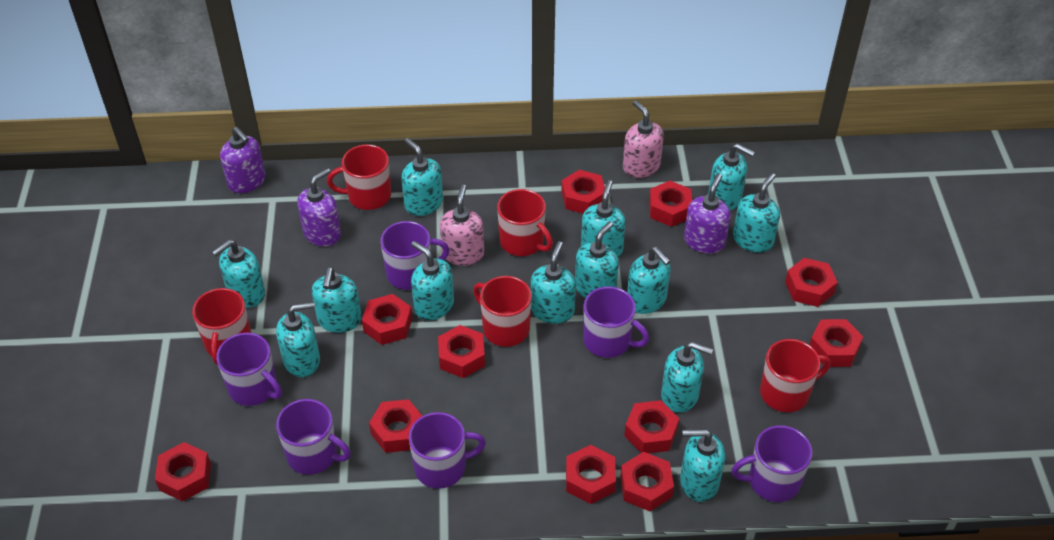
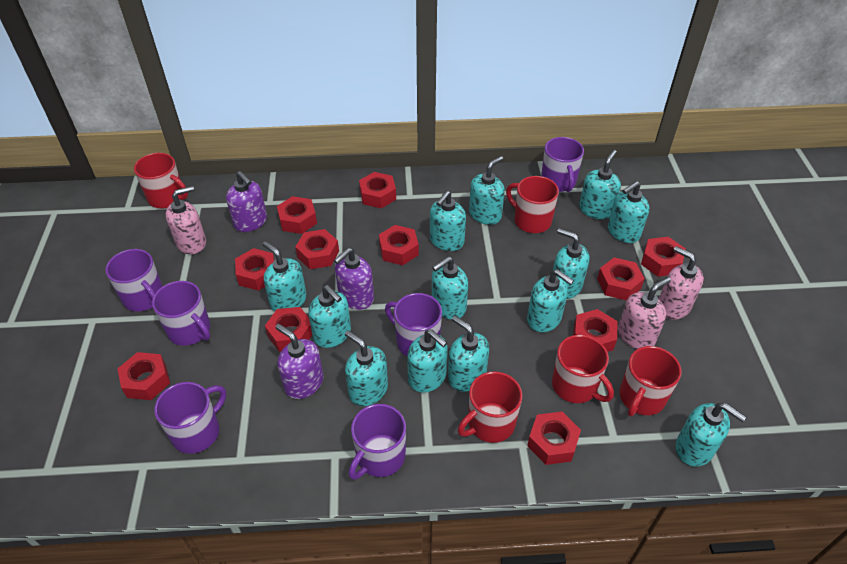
pink soap dispenser: [440,184,484,266] [623,100,664,178] = 2 -> [165,186,206,254] [618,277,671,349] [659,246,704,320] = 3

